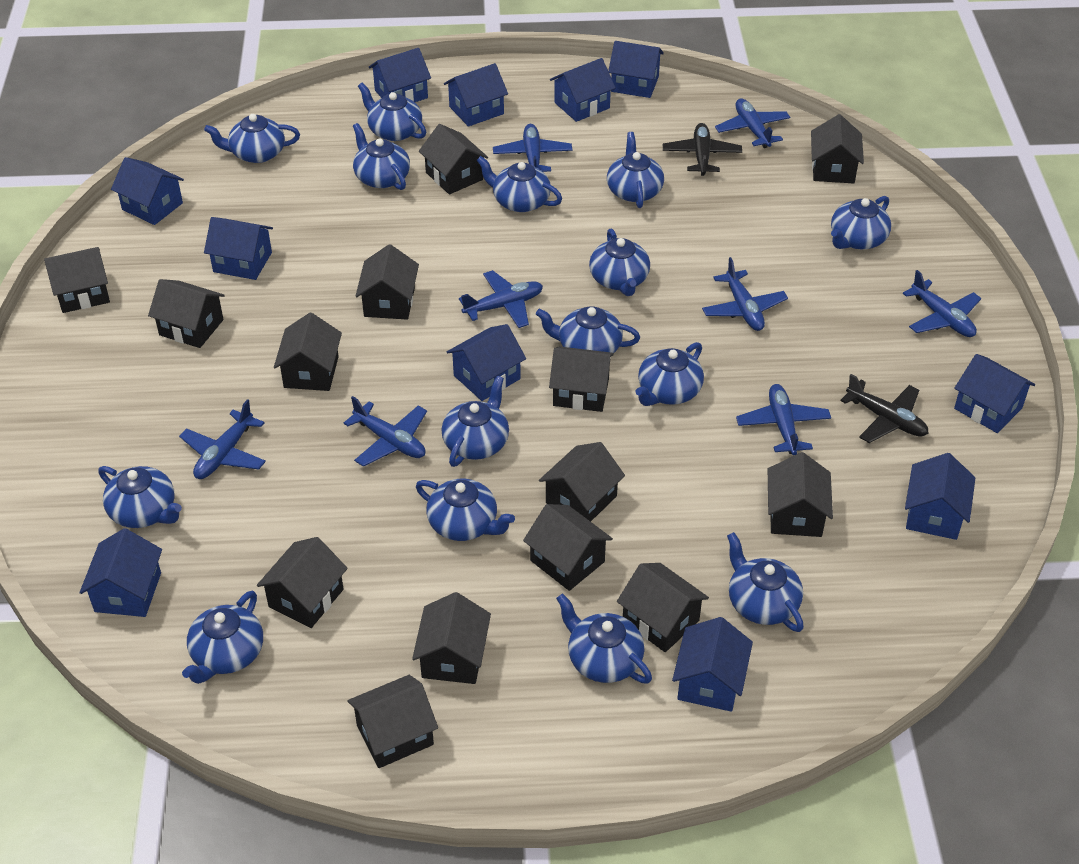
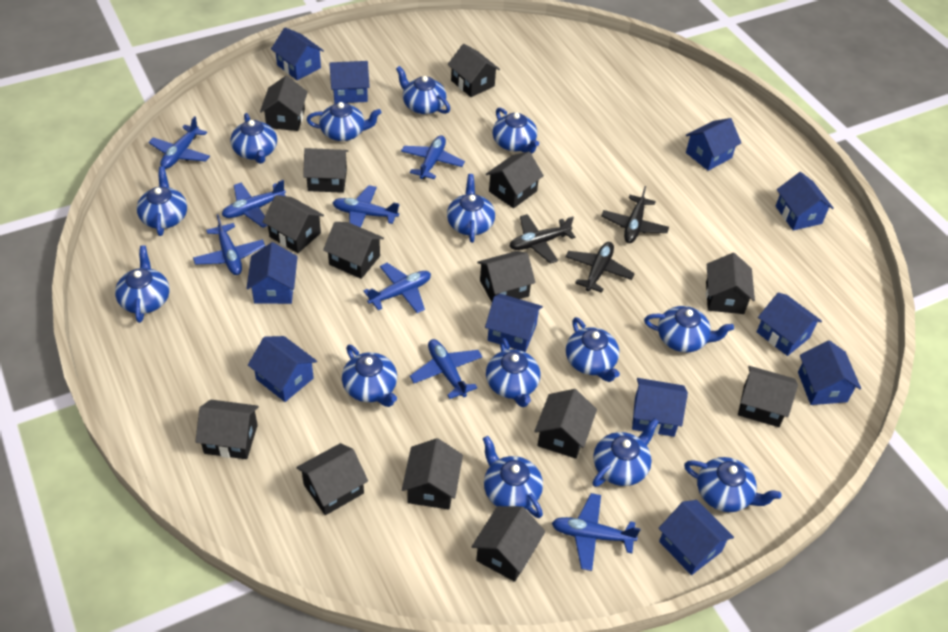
black plane: [663,123,742,176] [840,374,929,443] = 2 -> [510,214,576,264] [566,242,635,293] [601,186,669,243] = 3
blue teapot: [98,466,182,528] [182,591,263,684] [204,114,300,163] [353,123,410,190] [358,83,426,141] [416,479,515,541] [441,376,509,467] [476,156,562,212] [536,306,640,353] [556,593,652,684] [589,228,650,296] [607,132,664,208] [635,342,704,406] [727,532,804,632] [831,196,891,249] = 15 -> [115,246,170,323] [137,166,187,236] [230,113,277,164] [307,102,381,141] [342,345,397,407] [396,66,450,114] [447,174,495,243] [483,436,543,518] [486,338,540,407] [493,107,539,154] [566,317,620,382] [592,418,659,487] [644,306,734,353] [684,457,782,512] = 14

